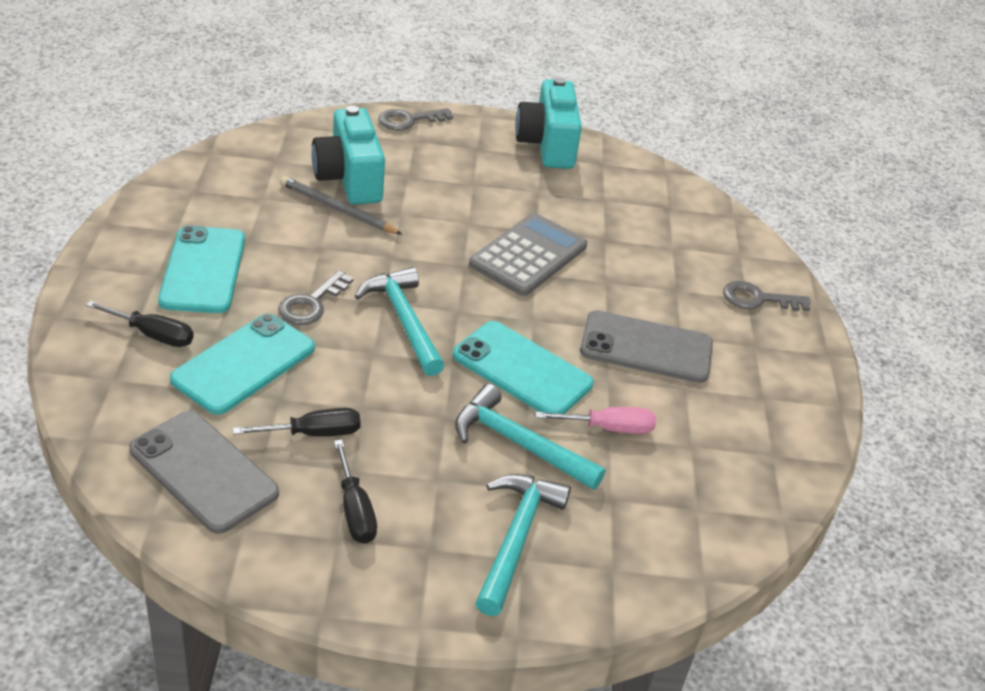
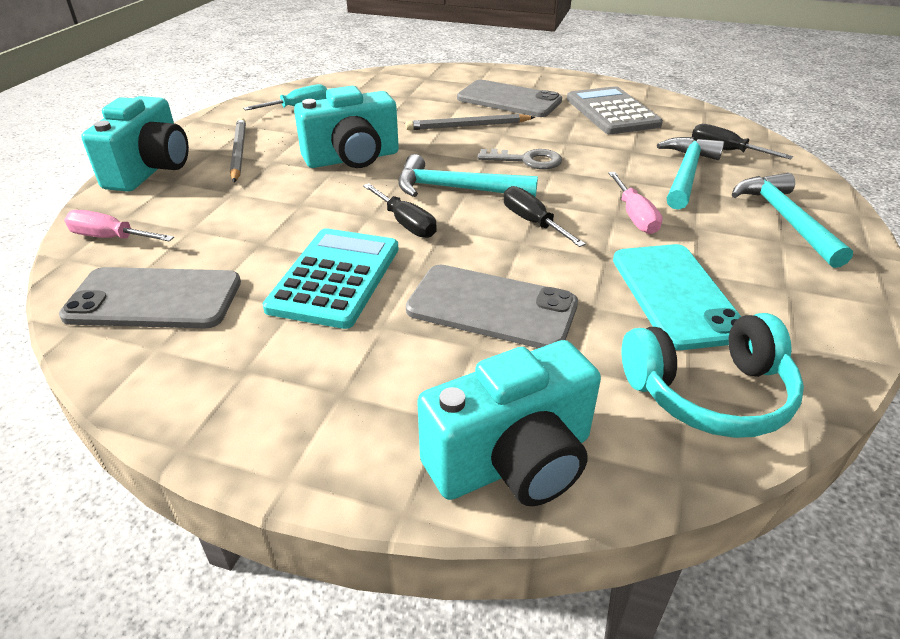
grey key: [278,270,354,325] [378,108,453,131] [723,281,810,311] = 3 -> [477,149,562,169] = 1
grey pencil: [280,176,403,235] = 1 -> [230,118,246,182] [406,114,535,130] = 2
grey phone: [129,411,279,534] [580,310,713,383] = 2 -> [59,267,241,328] [406,265,578,348] [457,80,562,117] = 3
pink screwdriver: [536,407,656,434] = 1 -> [64,210,174,242] [608,172,663,234] = 2
turquoise calculator: none = 0 -> [262,228,399,329] = 1
turquoise camera: [311,106,385,205] [515,77,582,169] = 2 -> [81,96,189,192] [294,86,399,168] [417,340,601,506] = 3
turquoise headphones: none = 0 -> [622,313,804,438] = 1
turquoise phone: [158,225,245,313] [170,313,315,415] [453,321,593,414] = 3 -> [613,244,741,350] = 1
turquoise screwdriver: none = 0 -> [243,84,327,111] = 1

